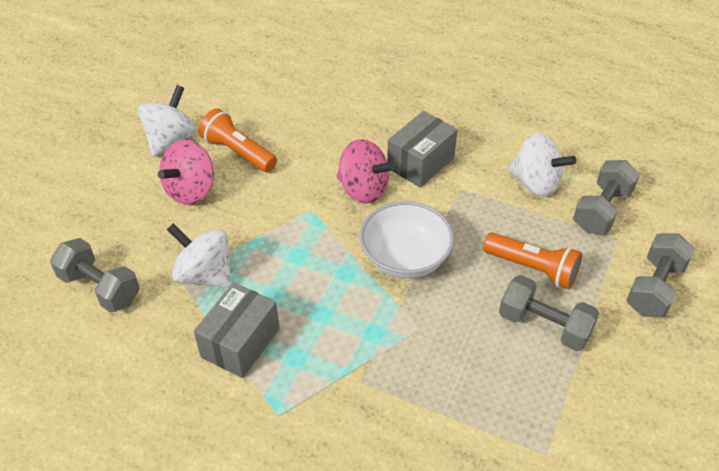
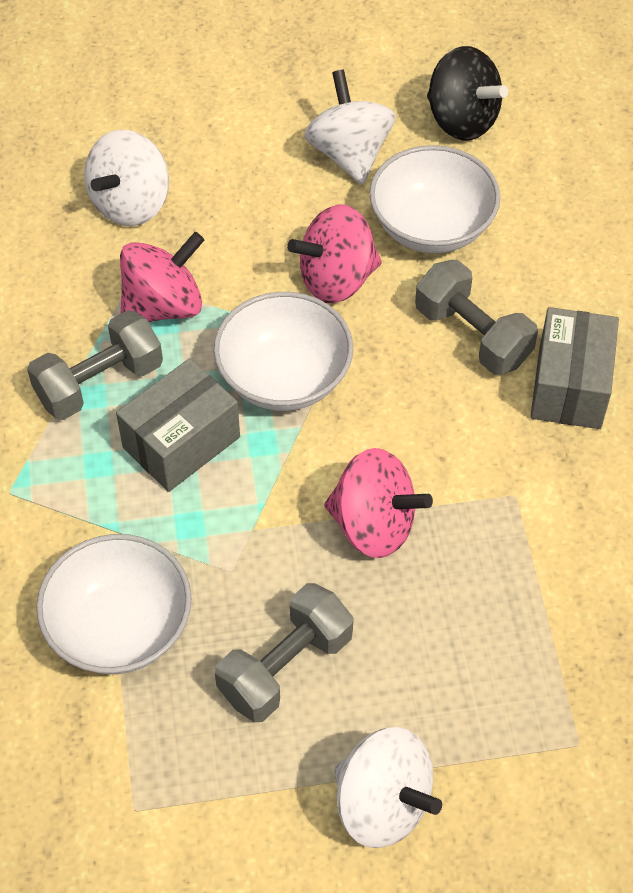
black spinning top: none = 0 -> [427,46,508,140] = 1
grey dumbbell: [50,238,140,313] [499,275,599,351] [573,160,640,234] [626,234,695,318] = 4 -> [27,310,163,420] [215,583,353,722] [415,260,538,375] = 3
orange flashlight: [199,108,277,172] [483,232,582,289] = 2 -> none = 0
pink spinning top: [158,140,214,205] [336,139,395,204] = 2 -> [120,232,204,322] [287,205,382,303] [324,448,433,558] = 3
white bowl: [360,202,454,279] = 1 -> [36,534,192,674] [214,292,353,411] [369,145,500,253] = 3

